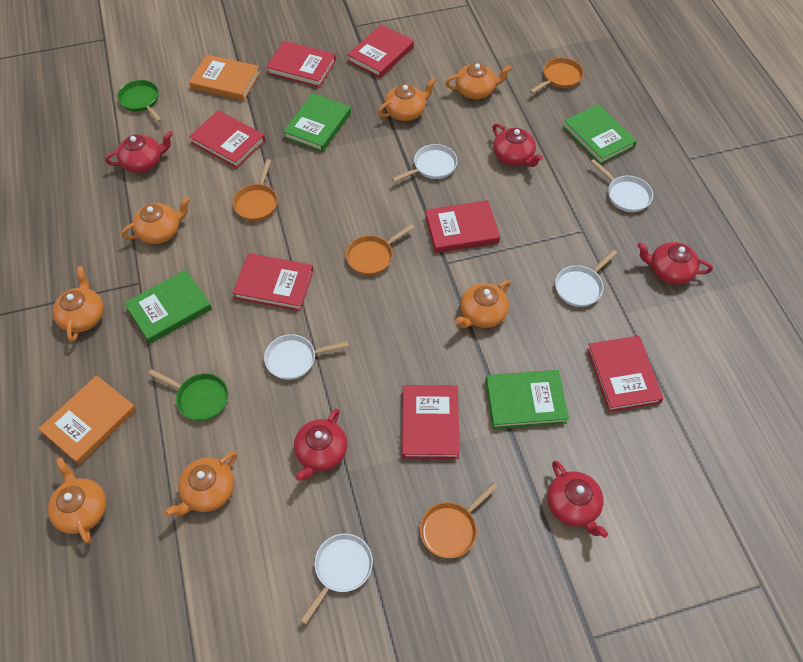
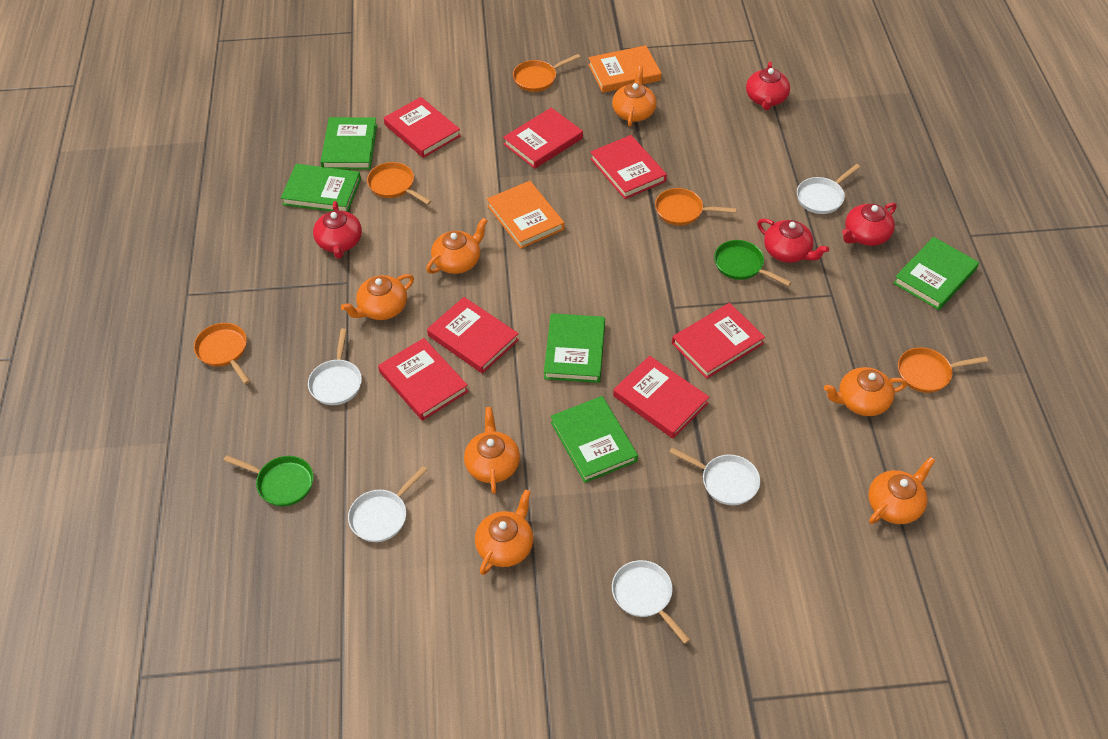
green book: [124,270,212,344] [283,93,351,152] [485,370,569,429] [563,104,637,165] = 4 -> [281,164,361,212] [320,117,377,170] [544,313,605,383] [551,396,638,483] [893,237,979,310] = 5
orange pan: [233,159,278,221] [346,224,415,275] [420,482,498,558] [529,57,584,94] = 4 -> [194,323,250,384] [367,162,431,205] [513,54,580,92] [655,188,736,226] [898,347,988,393] = 5
red teapot: [105,131,173,173] [294,408,348,481] [493,123,543,167] [547,461,608,538] [637,242,713,285] = 5 -> [313,201,362,259] [746,61,790,110] [757,218,829,263] [842,202,897,246] = 4

